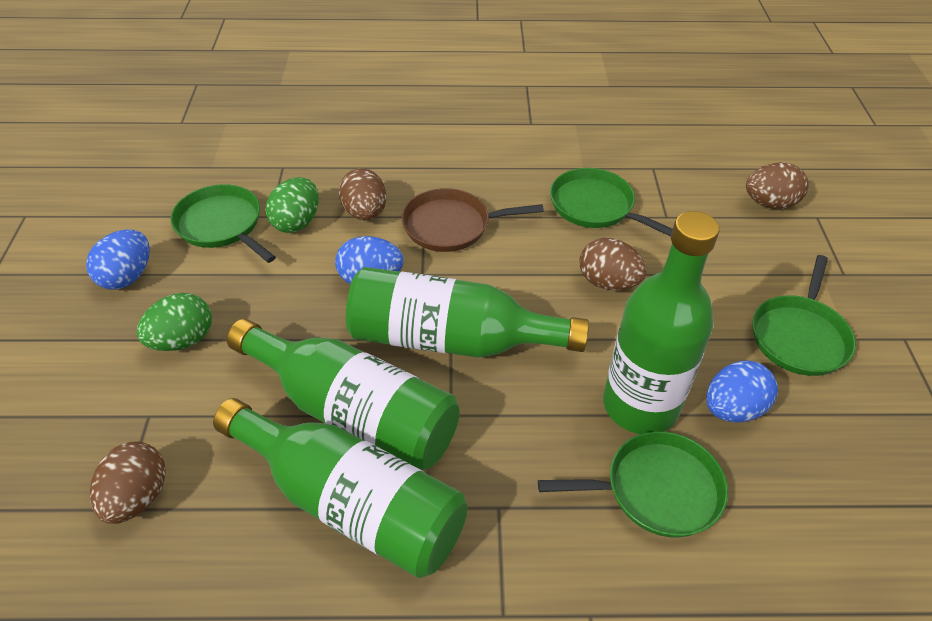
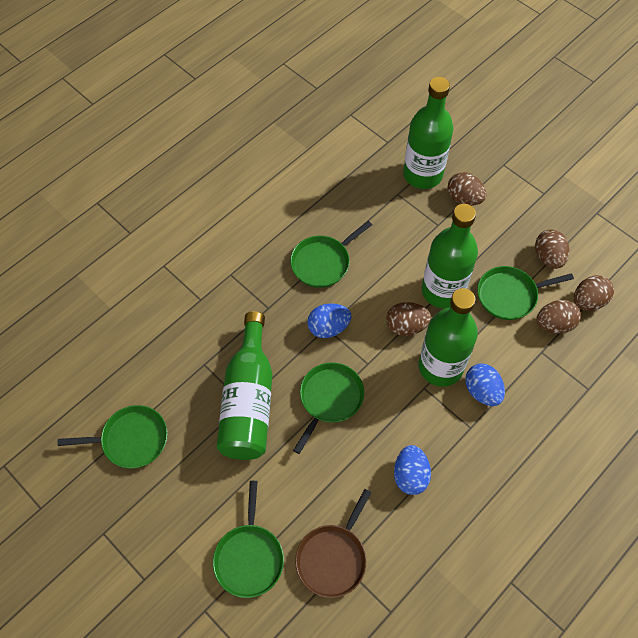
brown egg: [90,441,166,524] [339,168,387,221] [579,238,647,290] [746,162,808,209] = 4 -> [386,302,431,336] [448,172,486,206] [535,229,569,269] [537,300,581,334] [574,275,614,311] = 5
green egg: [136,293,212,351] [265,177,319,233] = 2 -> none = 0
green pan: [170,184,276,263] [538,431,728,538] [550,168,673,237] [752,255,856,376] = 4 -> [57,405,168,468] [213,481,284,598] [290,221,372,288] [293,362,364,454] [477,266,574,320] = 5

